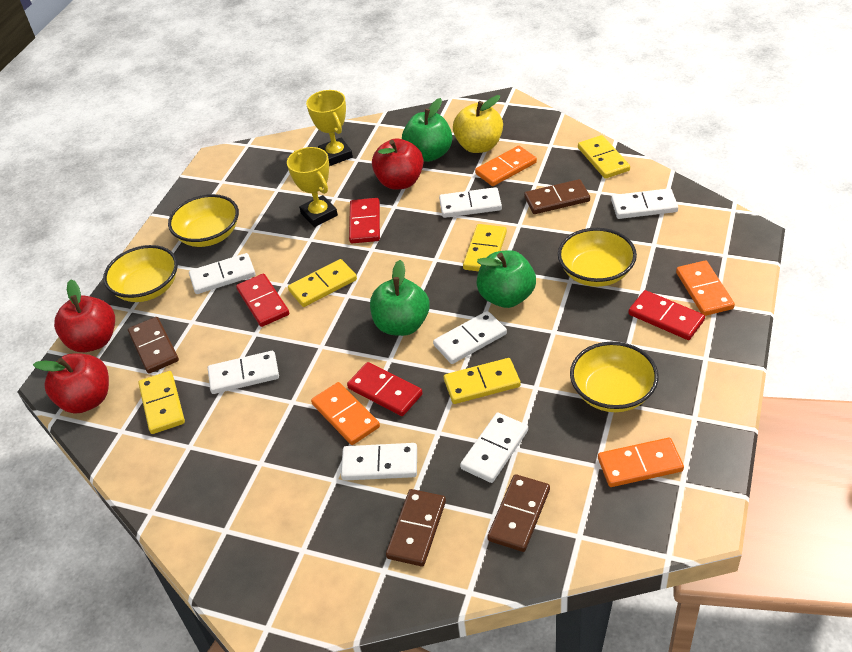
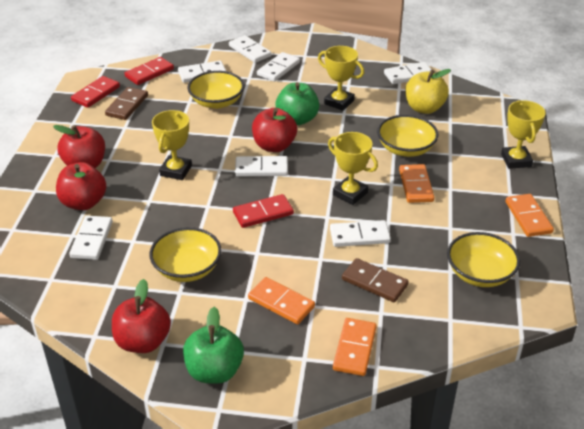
brown domino: [128,317,179,374] [386,489,446,566] [487,474,550,552] [524,179,590,214] = 4 -> [105,87,148,120] [342,258,409,302] = 2
green apple: [370,260,430,336] [402,98,452,162] [477,250,536,308] = 3 -> [183,307,244,384] [275,82,319,125] = 2
red apple: [33,353,109,414] [54,279,115,352] [372,138,424,190] = 3 -> [53,125,105,168] [56,162,106,210] [112,279,171,353] [252,108,297,152] = 4
red domino: [236,273,289,327] [347,362,423,416] [349,198,380,243] [628,290,705,340] = 4 -> [71,76,120,108] [124,57,174,85] [233,194,294,228] = 3
yellow domino: [138,371,185,434] [288,259,357,307] [444,358,521,404] [463,224,507,271] [578,135,630,179] = 5 -> none = 0
yellow trophy: [287,147,338,227] [306,90,353,166] = 2 -> [152,110,192,180] [318,46,364,111] [328,132,378,205] [501,100,546,169] = 4

